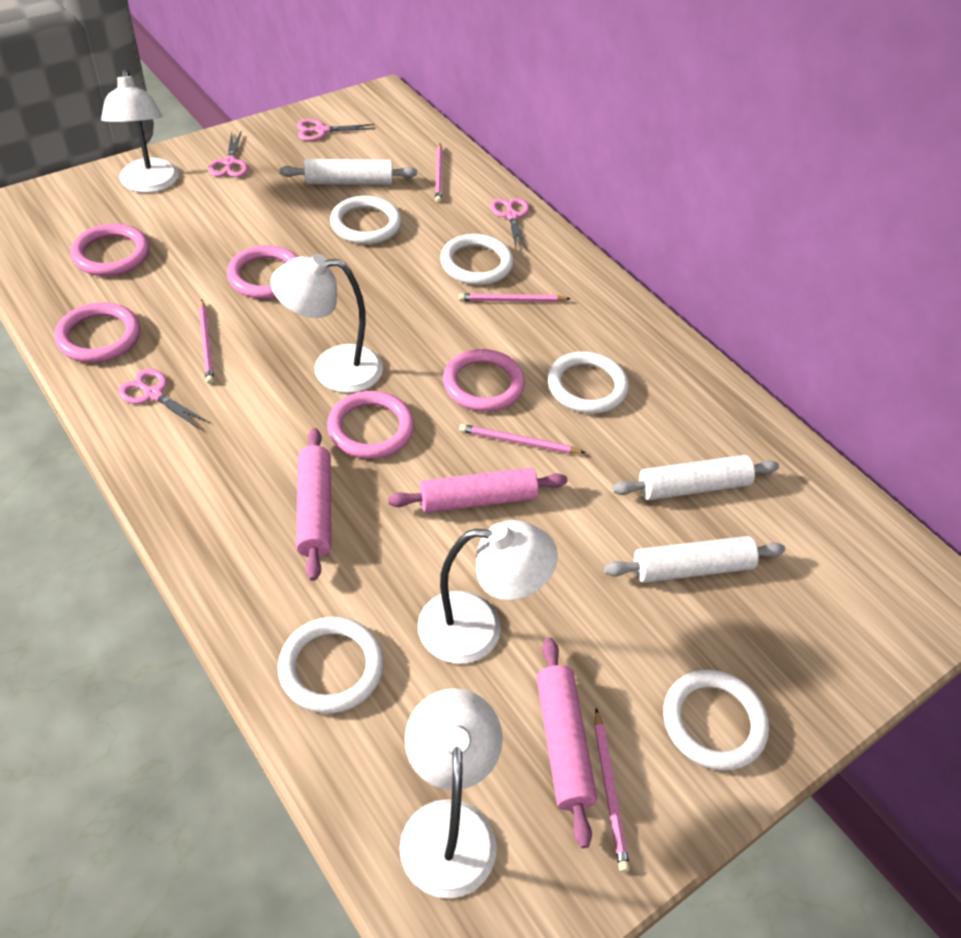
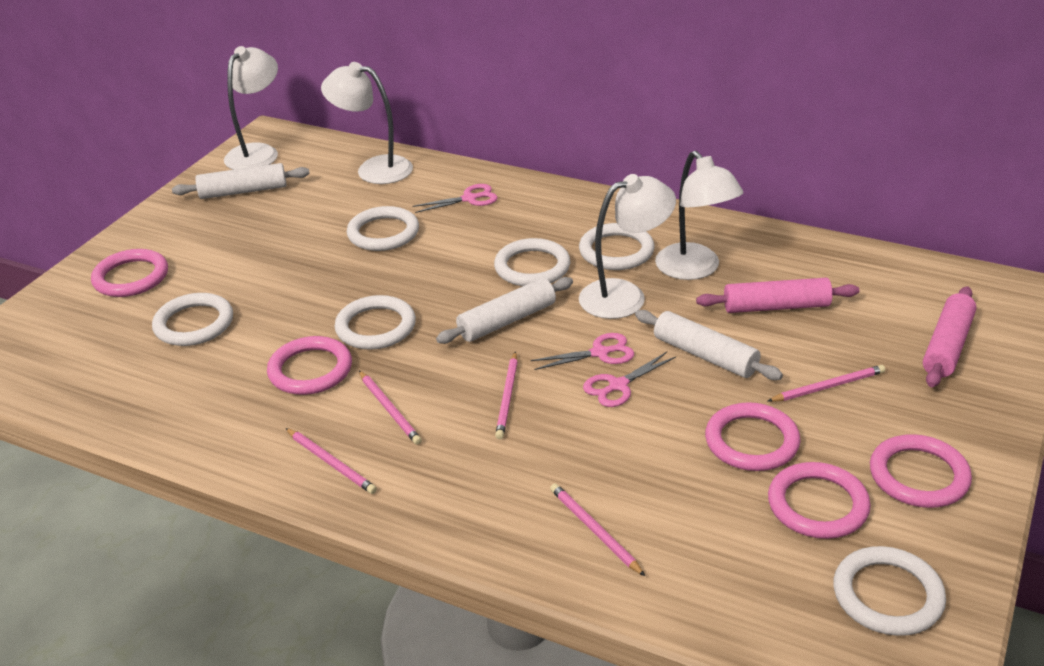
pink rolling pin: [296,428,331,581] [388,467,567,513] [537,637,597,848] = 3 -> [696,278,859,313] [923,286,976,387] = 2
pink scissors: [118,369,210,430] [209,130,248,177] [297,119,376,141] [490,198,529,251] = 4 -> [412,184,498,213] [531,333,634,370] [583,352,676,407] = 3
white ring: [278,617,384,713] [330,196,402,244] [440,234,514,285] [548,351,629,414] [663,670,769,771] = 5 -> [152,293,233,346] [334,295,416,350] [347,206,419,251] [494,238,570,286] [579,223,655,270] [833,546,946,636] = 6

